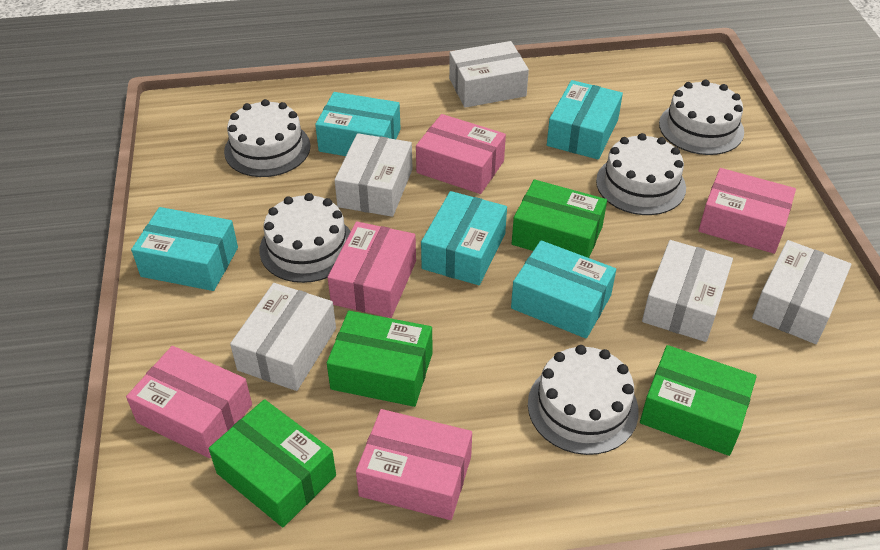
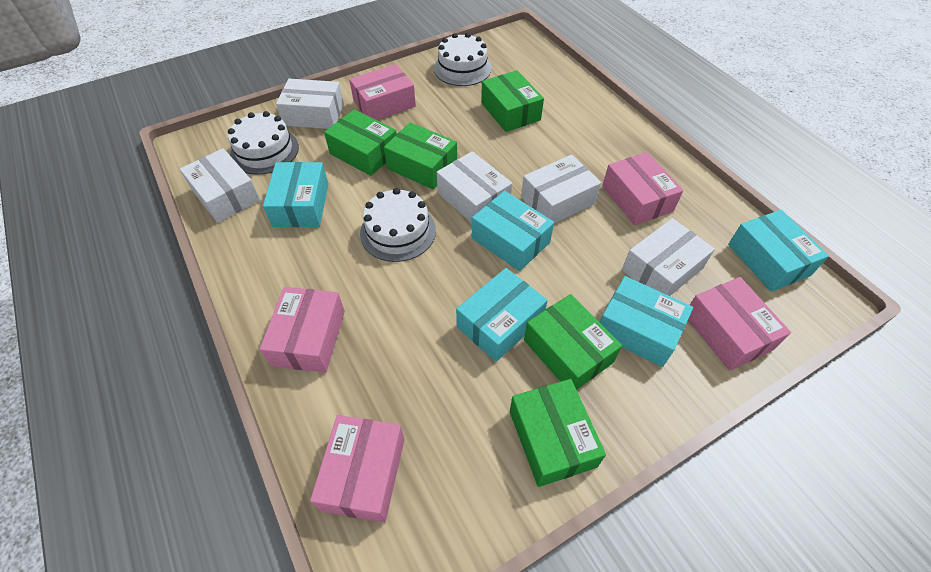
green box: [209,399,336,527] [327,311,433,407] [512,180,607,258] [640,345,756,456] = 4 -> [324,109,397,176] [384,122,457,189] [481,70,544,132] [510,379,606,487] [524,294,622,390] = 5
white cake: [224,99,311,177] [259,193,351,283] [528,345,639,455] [596,133,686,215] [659,80,744,155] = 5 -> [228,111,299,175] [360,188,436,262] [434,33,492,86] = 3

